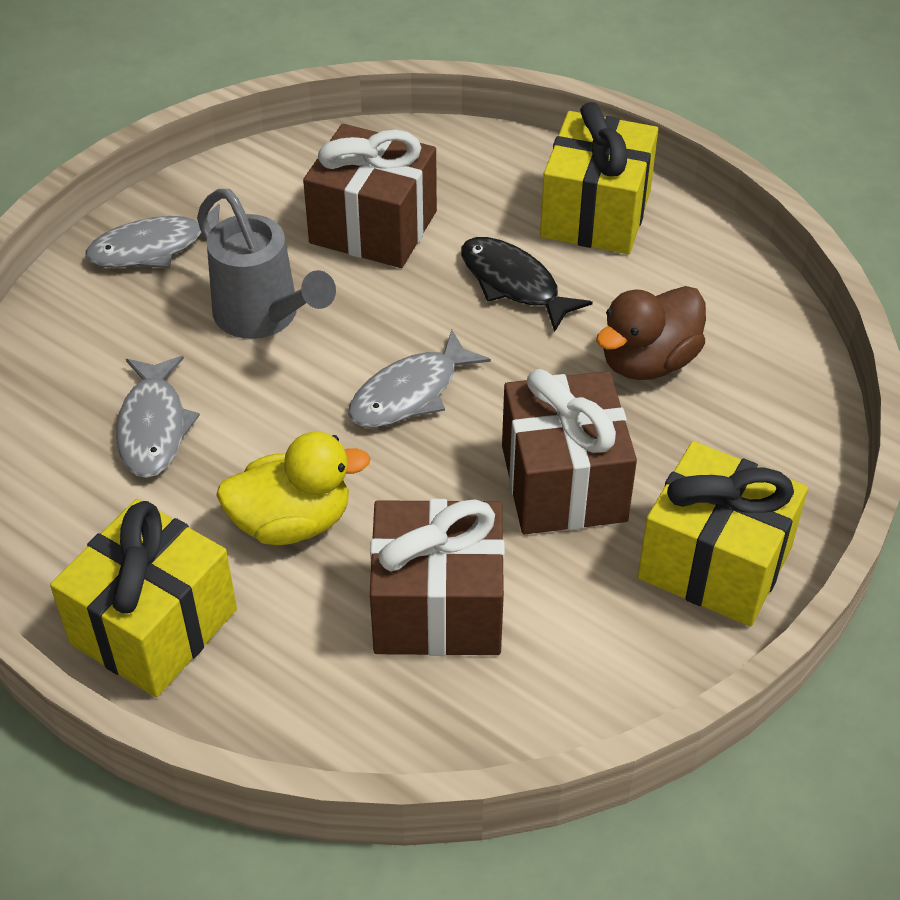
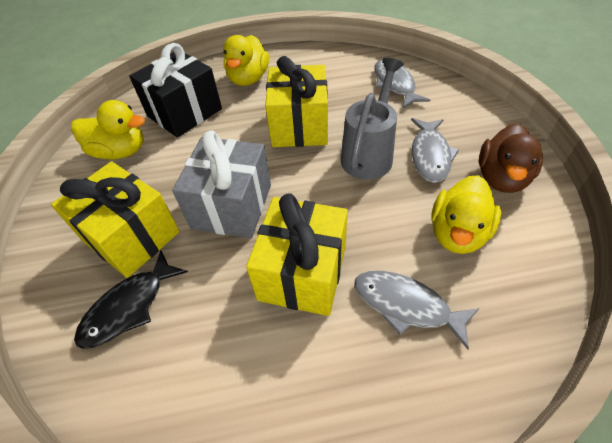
black gift: none = 0 -> [129,43,222,138] = 1
brown gift: [303,124,437,268] [370,499,505,656] [502,369,637,534] = 3 -> none = 0
grey gift: none = 0 -> [172,131,271,238] = 1
yellow duck: [216,432,371,545] = 1 -> [71,100,145,159] [223,35,269,86] [431,175,501,254] = 3

